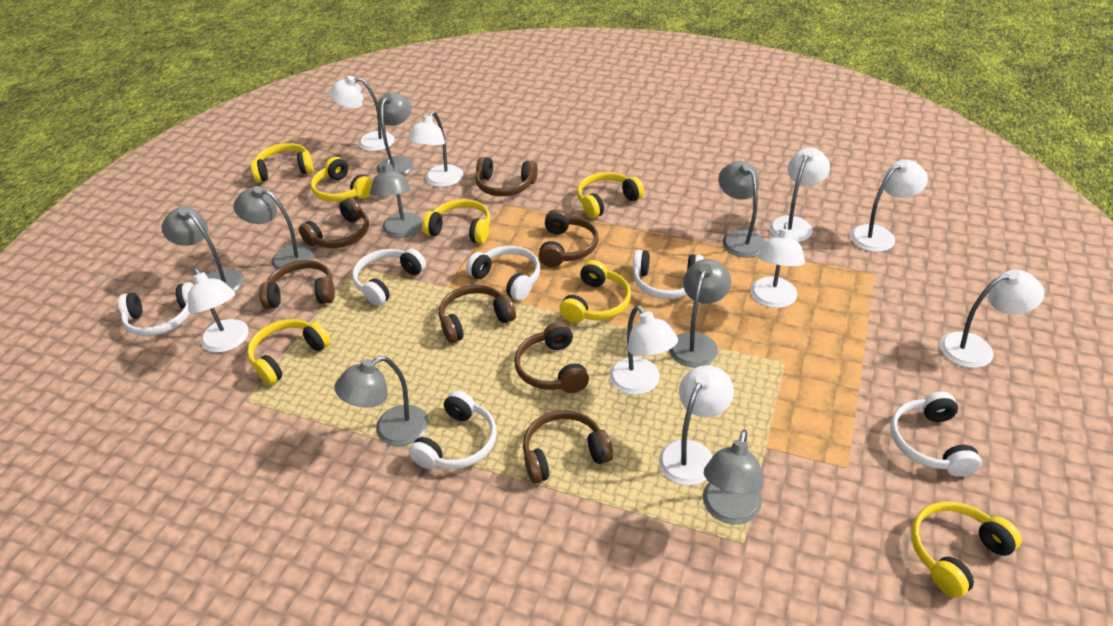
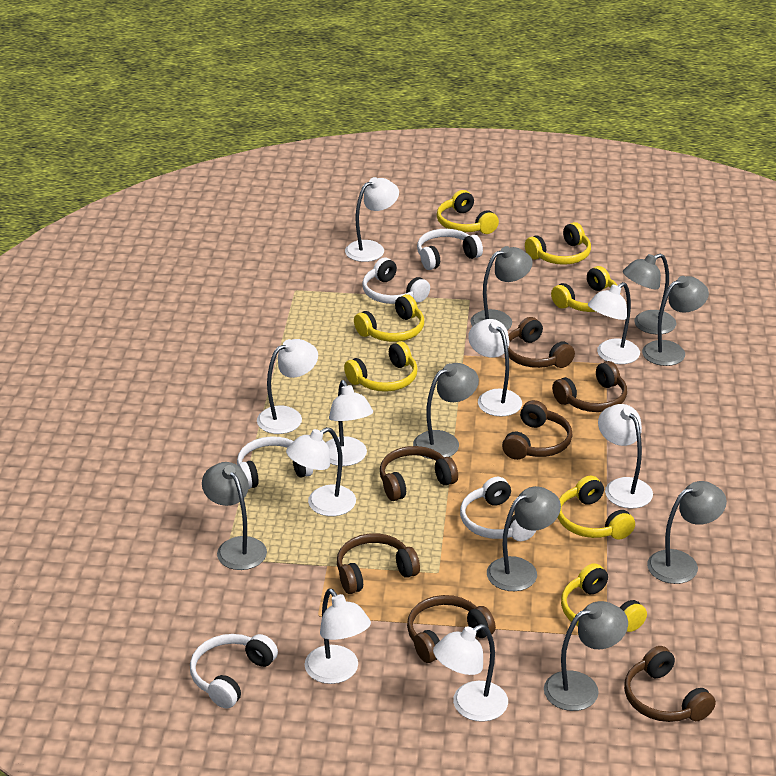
white headphones: [118,282,194,336] [352,249,426,306] [409,390,497,469] [466,246,540,301] [633,250,704,299] [890,391,982,477] = 6 -> [190,634,278,709] [237,436,313,489] [362,258,430,304] [417,229,483,270] [460,477,536,541] = 5

